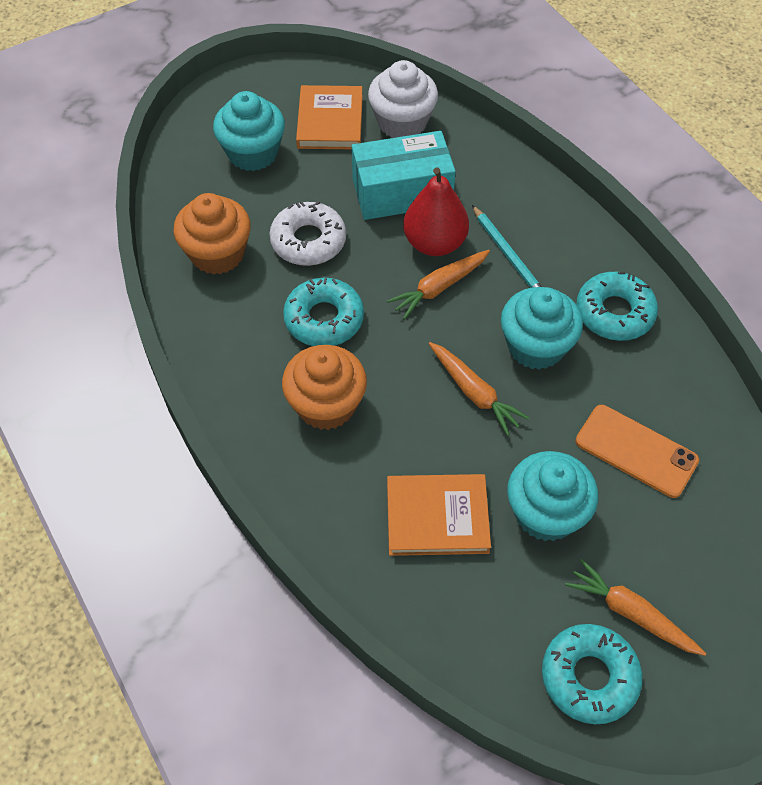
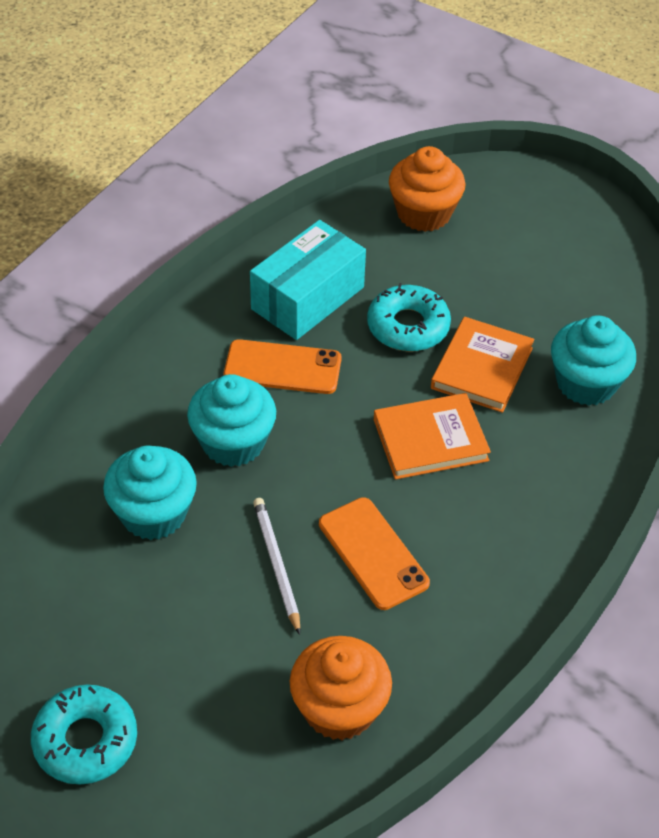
orange carrot: [387,250,490,320] [428,342,529,436] [565,559,707,656] = 3 -> none = 0
orange phone: [575,405,699,498] = 1 -> [224,339,341,394] [319,497,430,610] = 2
red pear: [403,167,469,256] = 1 -> none = 0
turquoise donut: [283,278,364,346] [542,624,642,724] [576,272,658,341] = 3 -> [31,685,137,785] [367,283,451,351] = 2
turquoise pencil: [472,205,542,288] = 1 -> none = 0
white cupcake: [368,60,438,138] = 1 -> none = 0
white donut: [269,201,346,266] = 1 -> none = 0
white pencil: none = 0 -> [253,498,300,635] = 1

